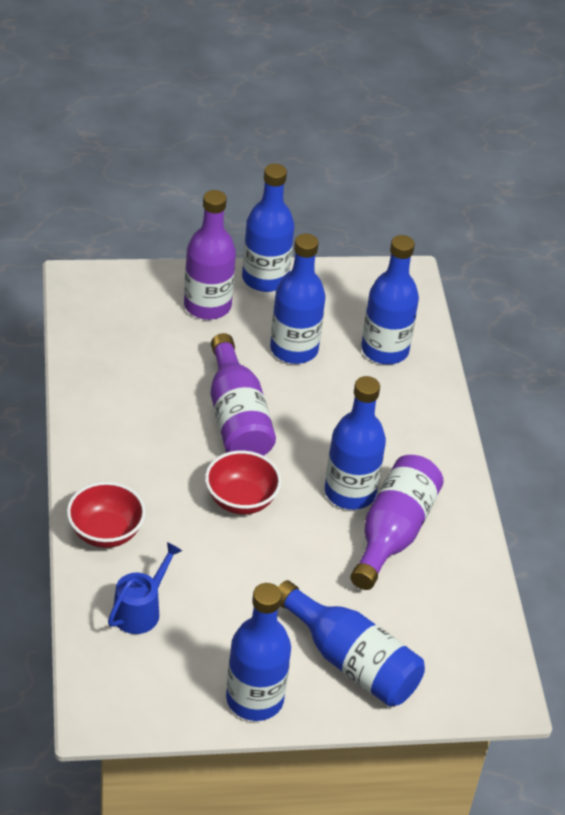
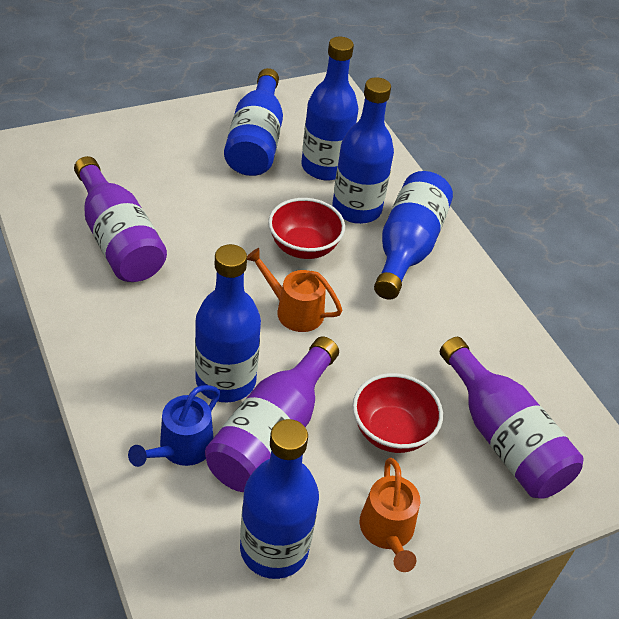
orange watering can: none = 0 -> [247,248,343,332] [360,458,420,572] = 2

